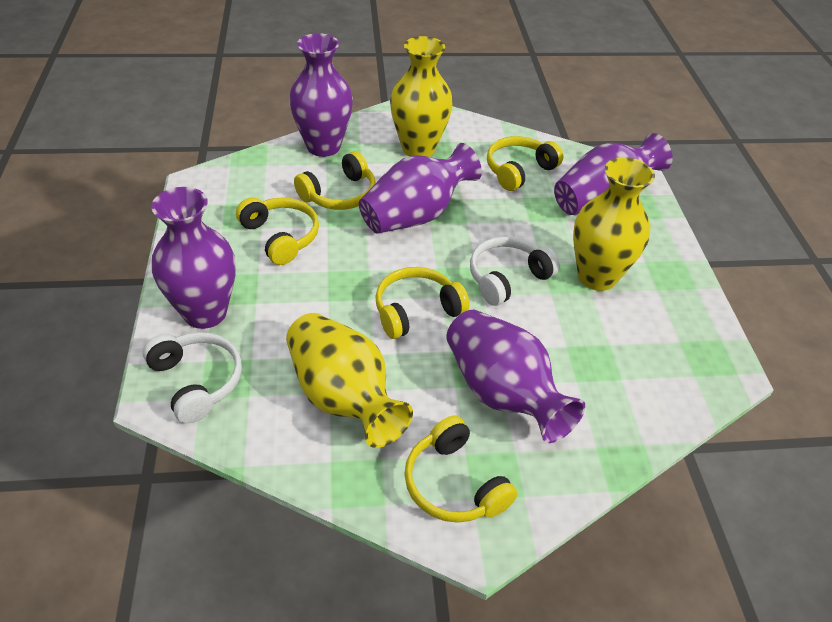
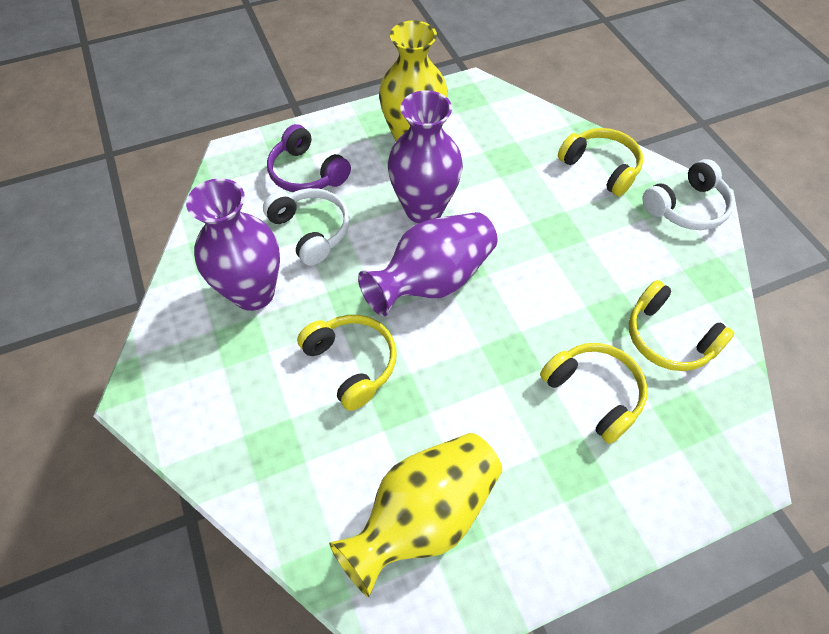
purple headphones: none = 0 -> [267,124,351,192] = 1
purple vase: [151,187,236,329] [289,33,353,157] [359,143,482,233] [447,310,585,443] [554,133,673,215] = 5 -> [186,178,280,311] [358,212,498,316] [388,90,463,223] = 3
yellow headphones: [236,197,319,265] [294,151,376,210] [376,267,470,339] [404,416,518,523] [487,136,563,191] = 5 -> [297,315,397,411] [540,343,648,444] [558,128,643,196] [629,280,734,371] = 4
yellow vase: [286,313,413,448] [390,36,453,157] [573,157,655,291] = 3 -> [329,433,502,597] [379,20,448,142] = 2

